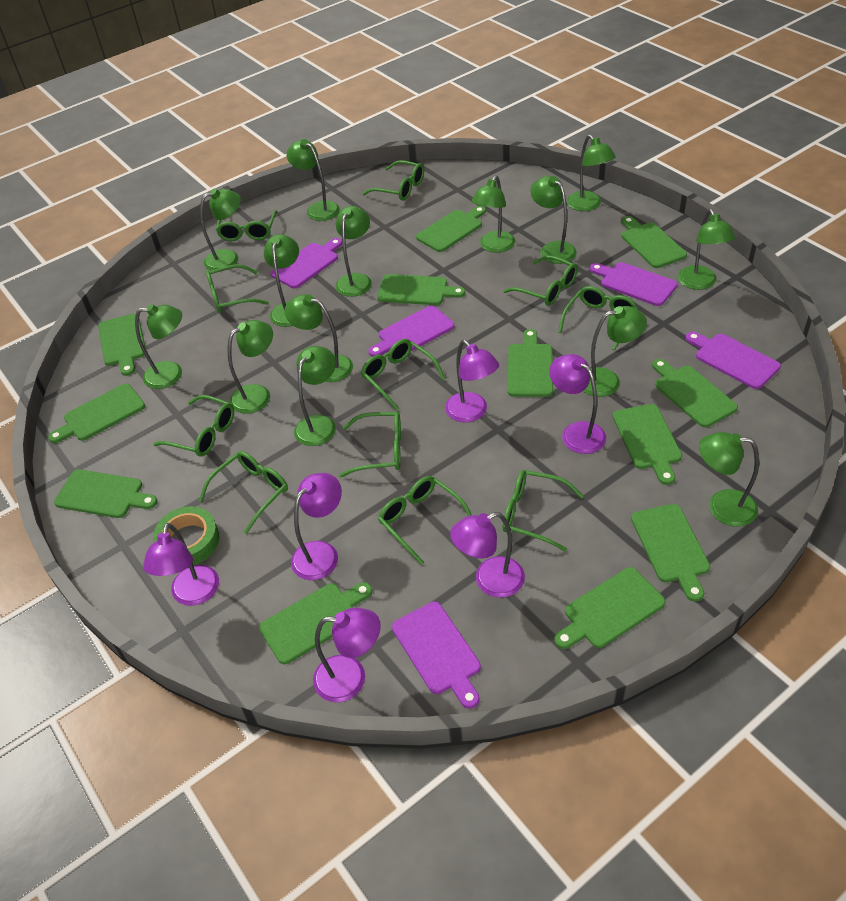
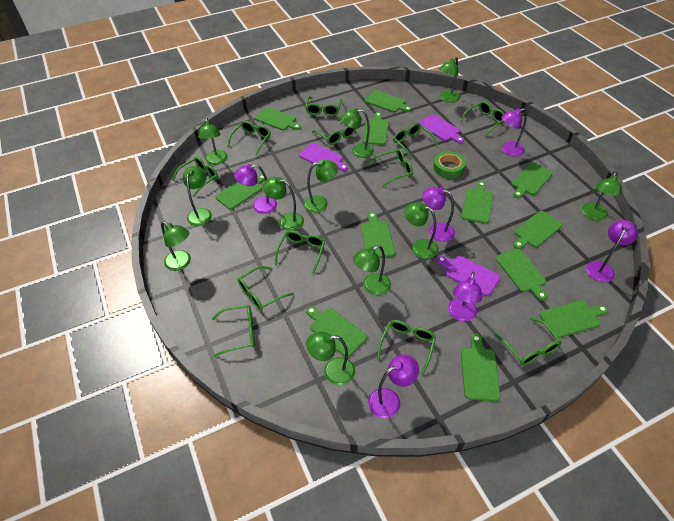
green glasses: [154,395,234,457] [199,451,288,534] [206,264,269,313] [216,210,278,241] [339,412,401,477] [361,339,445,410] [362,160,424,201] [378,476,471,565] [503,255,578,306] [503,470,583,552] [558,286,638,351] = 11 -> [172,157,218,197] [212,305,255,357] [227,121,271,156] [238,266,294,311] [275,230,325,274] [305,97,342,116] [312,118,356,145] [369,149,413,186] [377,320,436,376] [393,123,438,160] [460,101,504,136] [495,317,561,365] = 12
green lamp: [135,304,182,389] [200,189,241,271] [228,320,273,414] [264,234,299,327] [285,294,353,382] [286,139,340,221] [294,346,336,446] [336,206,372,297] [472,175,515,253] [530,176,577,264] [567,135,616,211] [583,306,647,397] [678,209,735,290] [699,432,759,527] = 14 -> [161,221,191,271] [183,166,212,226] [198,118,228,165] [263,177,304,231] [303,160,338,213] [306,332,355,385] [341,108,374,158] [353,245,391,295] [404,202,439,259] [439,57,460,103] [582,171,622,221] = 11
purple cutting board: [270,238,342,288] [369,306,454,357] [392,602,481,709] [590,262,678,306] [686,332,781,389] = 5 -> [299,143,348,171] [418,114,464,143] [437,256,500,296] = 3

